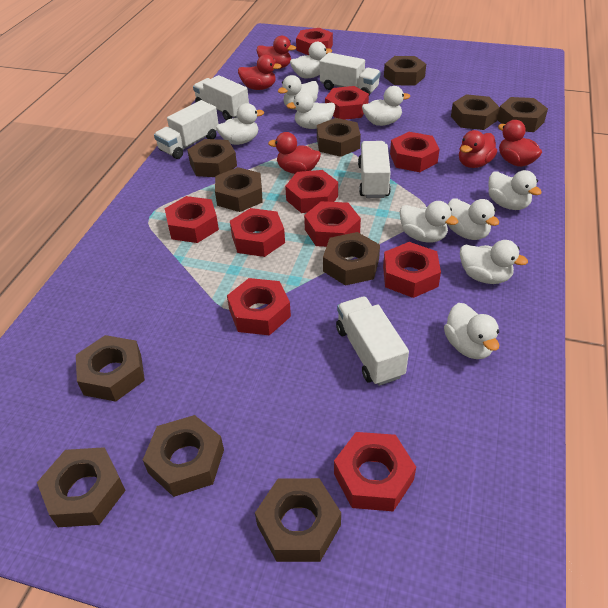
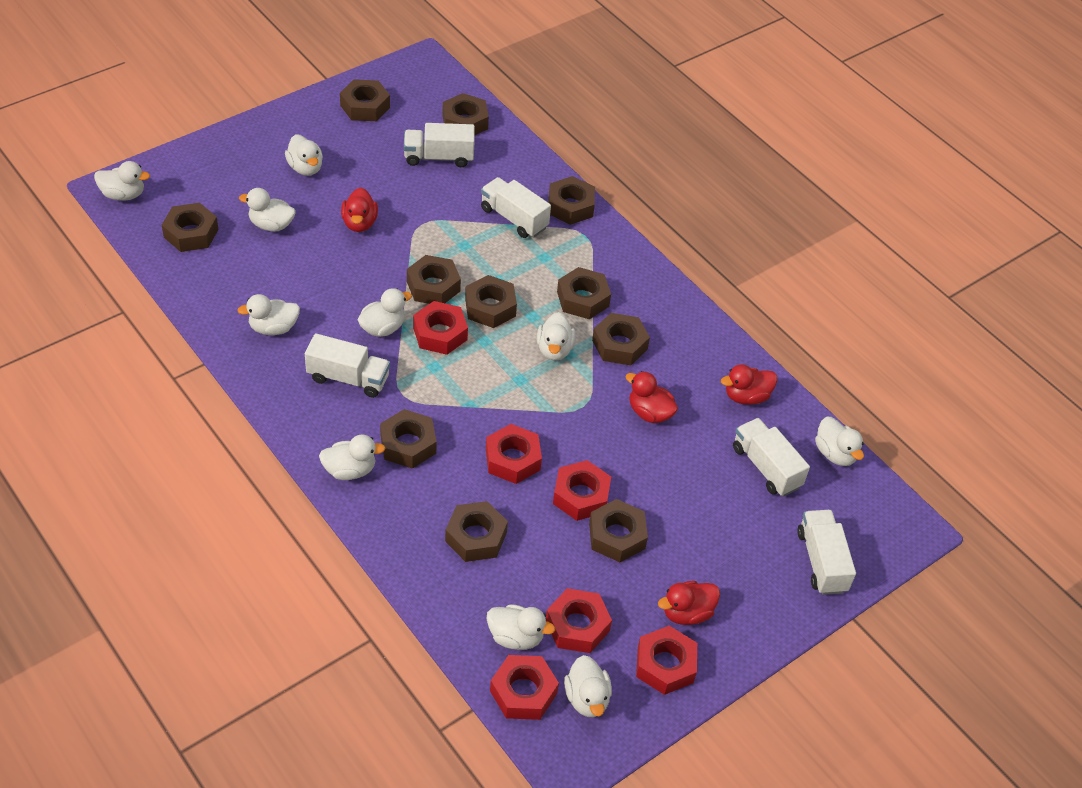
red duck: [238,55,282,90] [256,35,296,69] [268,132,321,174] [459,130,497,168] [498,120,542,167] = 5 -> [341,188,378,232] [625,371,678,423] [658,581,720,625] [721,364,777,405] = 4
red nut: [164,196,219,243] [227,278,291,335] [230,208,285,257] [285,170,338,213] [296,28,333,55] [304,201,361,247] [325,86,369,120] [334,432,416,511] [383,242,441,298] [390,132,440,172] = 10 -> [413,301,468,355] [486,424,542,484] [490,655,559,720] [546,588,612,653] [553,460,611,521] [636,626,697,695] = 6

